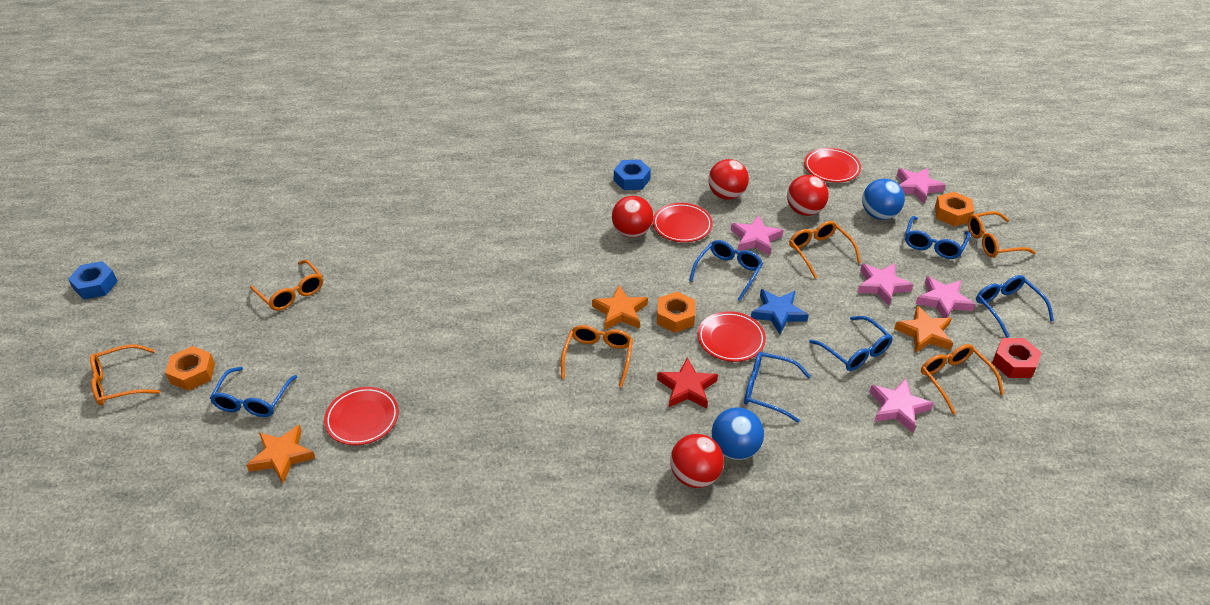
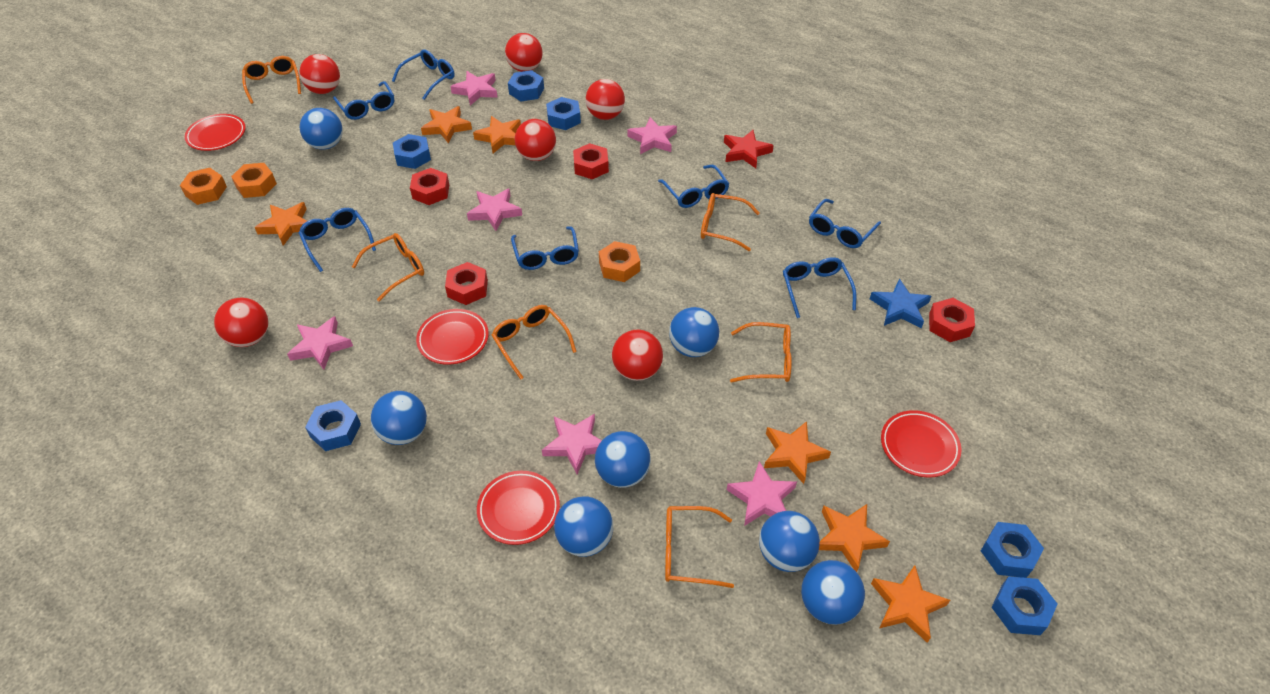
blue ball: [712,407,764,460] [862,179,905,220] = 2 -> [300,108,343,150] [371,391,427,445] [554,496,613,557] [595,431,651,488] [669,307,719,357] [759,511,820,572] [801,560,865,625] = 7
blue glasses: [210,367,297,417] [689,240,763,301] [744,352,811,423] [809,316,893,371] [905,216,970,259] [976,275,1054,338] = 6 -> [299,208,376,272] [333,81,394,120] [392,49,455,100] [511,226,579,270] [658,165,729,208] [783,257,856,318] [809,199,881,248] = 7
blue nut: [68,261,118,300] [614,160,651,190] = 2 -> [305,400,361,451] [393,134,431,169] [508,70,544,102] [546,97,581,130] [981,522,1044,578] [992,576,1057,635] = 6
orange star: [246,425,315,483] [592,285,648,330] [894,305,953,353] = 3 -> [255,202,307,246] [421,106,472,143] [473,116,521,153] [764,421,831,484] [819,504,890,572] [871,565,950,643] = 6
pink star: [731,215,783,255] [857,263,914,306] [870,379,934,433] [897,168,946,204] [915,276,975,318] = 5 -> [287,316,353,370] [450,71,498,105] [467,188,522,231] [542,414,602,474] [627,117,677,154] [727,461,797,526] = 6
red ball: [612,196,653,238] [670,434,724,488] [708,159,749,200] [787,175,829,216] = 4 -> [214,298,268,347] [299,54,340,94] [505,33,542,72] [515,119,556,161] [586,79,625,120] [612,330,663,381] = 6
red nut: [992,338,1042,378] = 1 -> [410,168,449,205] [445,262,488,305] [573,143,609,179] [929,298,975,342] = 4

